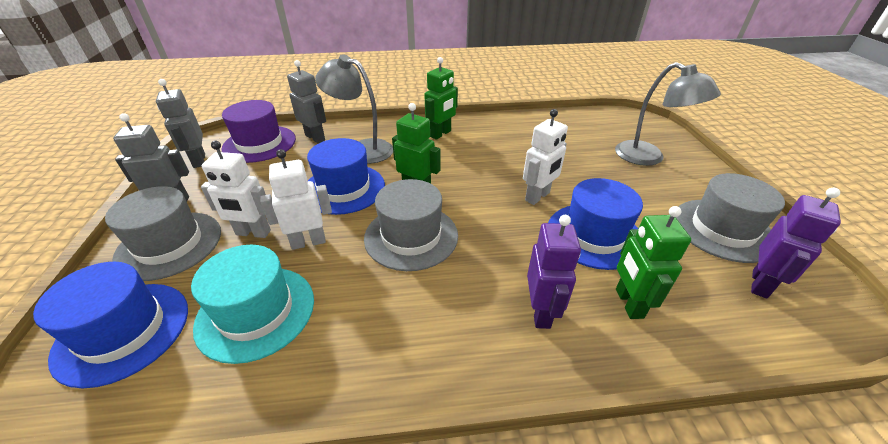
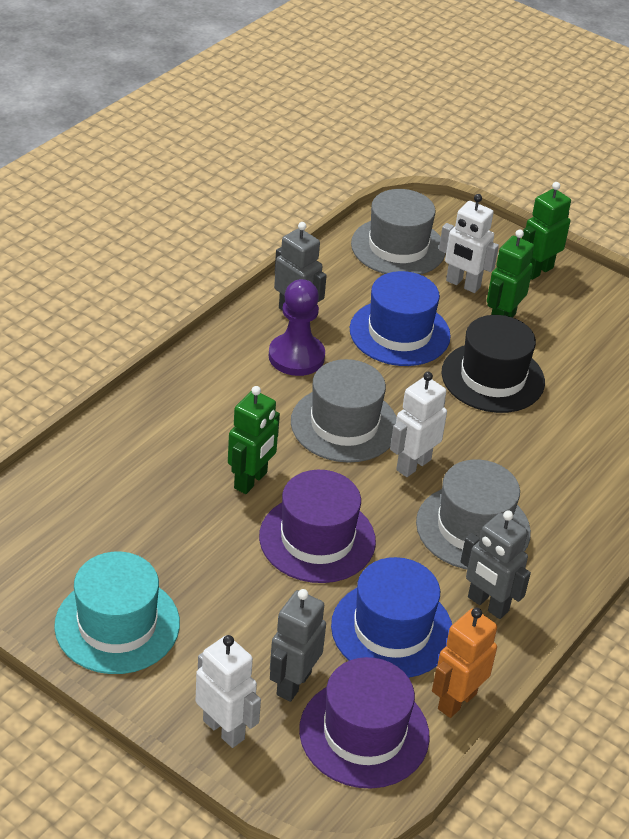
black hat: none = 0 -> [442,315,545,413] = 1
blue hat: [33,262,188,388] [307,138,385,215] [548,178,643,270] = 3 -> [331,557,452,678] [350,271,451,366] = 2
grey lamp: [315,54,393,164] [615,62,721,166] = 2 -> none = 0
orange robot: none = 0 -> [432,608,497,718] = 1
purple hat: [221,100,296,163] = 1 -> [259,470,376,583] [299,657,430,789] = 2
purple pawn: none = 0 -> [269,279,325,376] = 1
purple robot: [527,215,581,329] [751,188,841,299] = 2 -> none = 0

